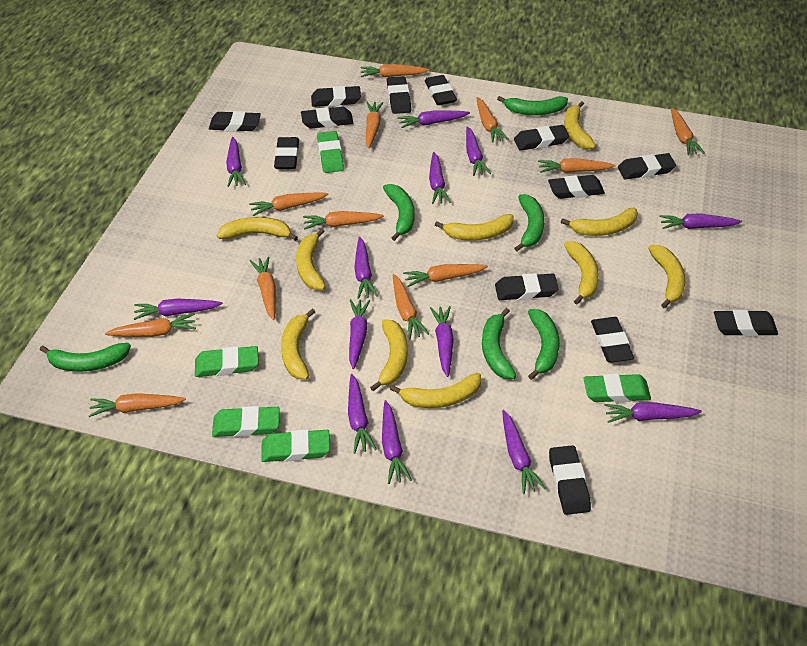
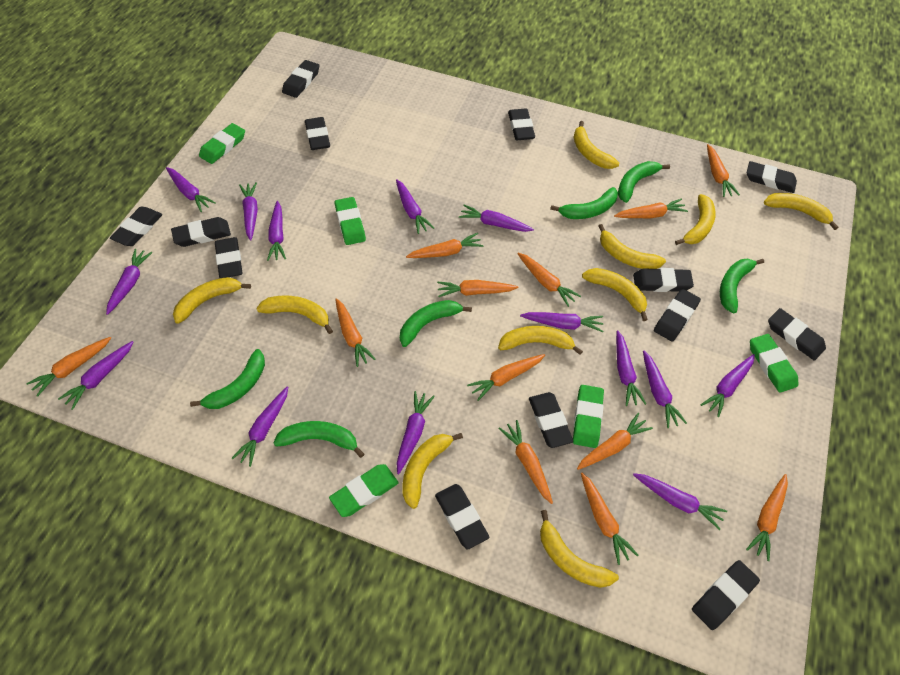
purple carrot: [134,298,223,320] [226,137,246,187] [348,374,377,454] [349,299,370,369] [354,237,378,299] [382,400,412,484] [398,111,470,128] [429,152,451,204] [430,306,454,377] [466,127,491,176] [502,410,546,494] [604,402,702,423] [659,214,742,229] = 13 -> [58,341,134,410] [106,249,152,315] [166,167,216,212] [231,386,288,467] [239,182,258,241] [267,201,286,261] [396,179,434,234] [396,391,435,474] [459,205,534,232] [520,312,603,332] [616,330,646,406] [633,473,727,530] [643,351,687,428] [700,354,755,417] = 14

